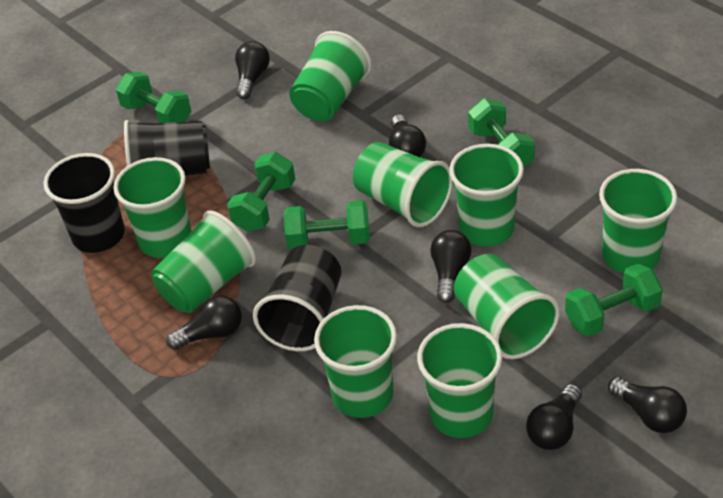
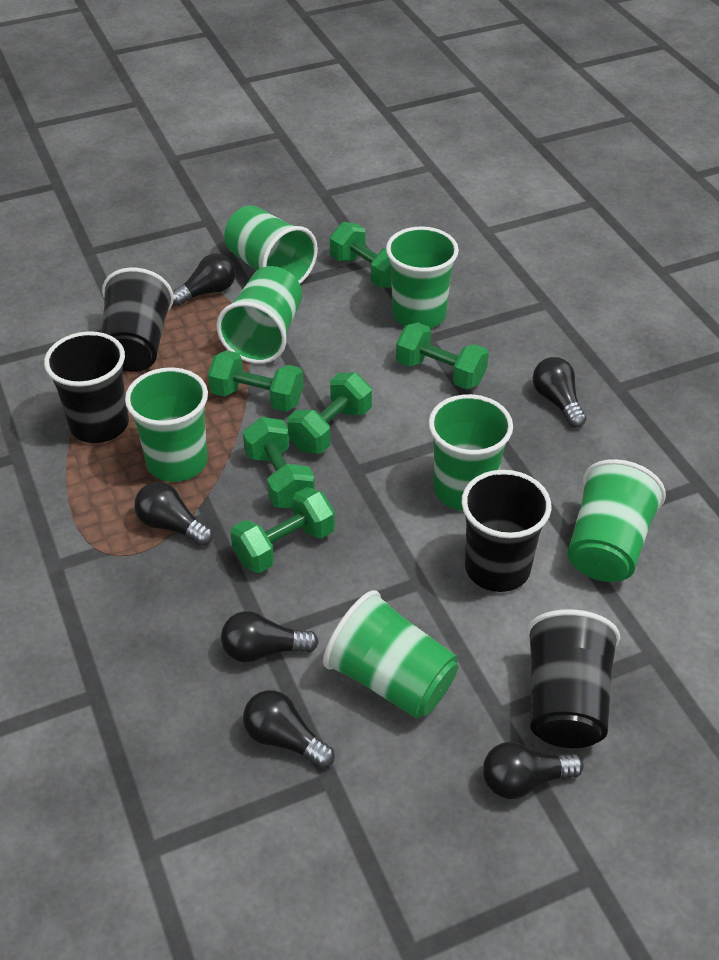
black cup: [44,153,125,253] [124,120,210,176] [253,245,342,351] = 3 -> [44,331,129,443] [101,268,174,372] [461,470,551,592] [526,609,620,748] = 4
green cup: [113,157,192,258] [151,210,256,313] [289,31,372,122] [314,305,397,418] [353,142,453,227] [417,323,502,438] [449,144,524,247] [453,254,560,359] [599,169,677,273] = 9 -> [125,367,208,482] [216,266,302,364] [224,205,318,284] [323,590,458,719] [386,226,459,328] [429,394,513,511] [567,459,666,582] = 7
green dumbbell: [116,72,192,123] [227,152,295,232] [284,200,370,250] [468,98,535,168] [565,263,663,337] = 5 -> [208,350,304,412] [230,487,335,573] [243,417,315,509] [287,373,372,454] [330,222,392,288] [396,323,489,390] = 6

